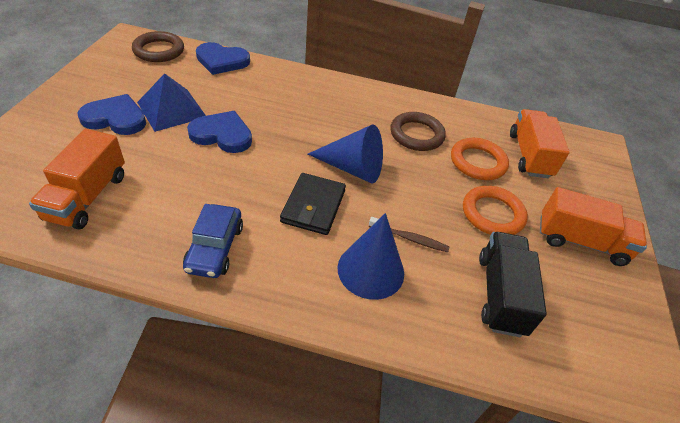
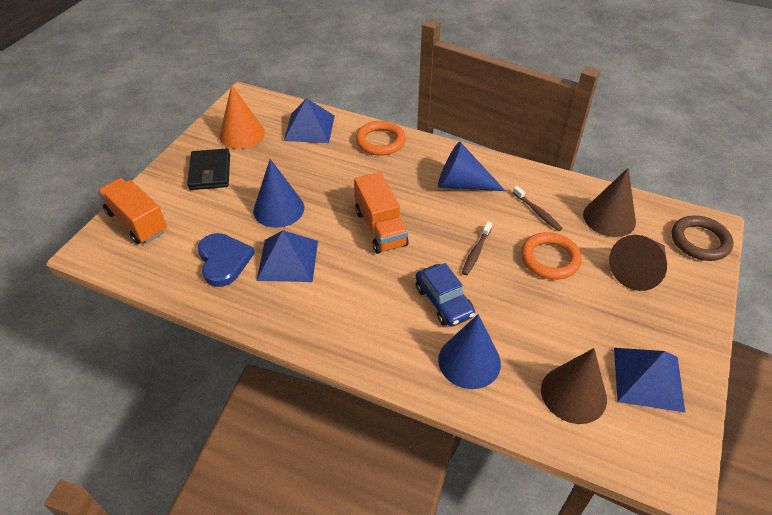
black truck: [479,232,547,337] = 1 -> none = 0
blue cone: [308,124,383,183] [338,213,404,300] = 2 -> [253,159,304,228] [438,142,505,191] [438,314,501,389] = 3
blue heart: [78,94,146,135] [187,111,252,153] [196,42,250,75] = 3 -> [198,233,255,287] = 1
blue pyramid: [137,73,206,132] = 1 -> [257,230,318,282] [284,98,335,143] [614,348,686,413] = 3
brown cone: none = 0 -> [541,348,607,424] [583,168,636,237] [609,235,667,291] = 3
brown ring: [132,31,184,62] [390,112,446,151] = 2 -> [672,216,733,261] = 1
brown toothbrush: [369,217,449,252] = 1 -> [462,222,492,275] [513,186,563,231] = 2
orange cone: none = 0 -> [219,85,265,149] = 1
orange truck: [29,129,125,229] [510,109,570,178] [540,187,647,266] = 3 -> [98,178,167,244] [354,172,409,254] = 2

